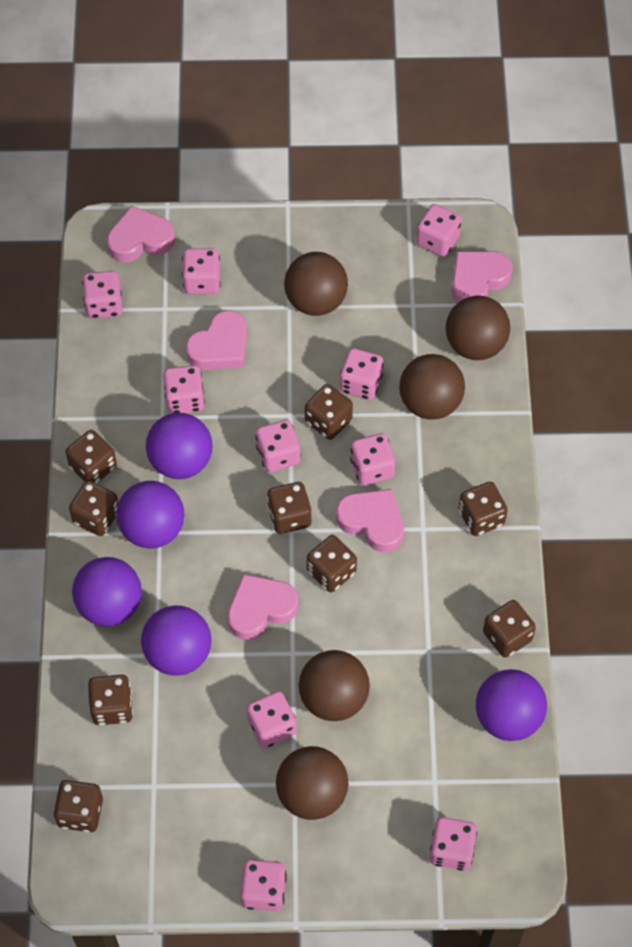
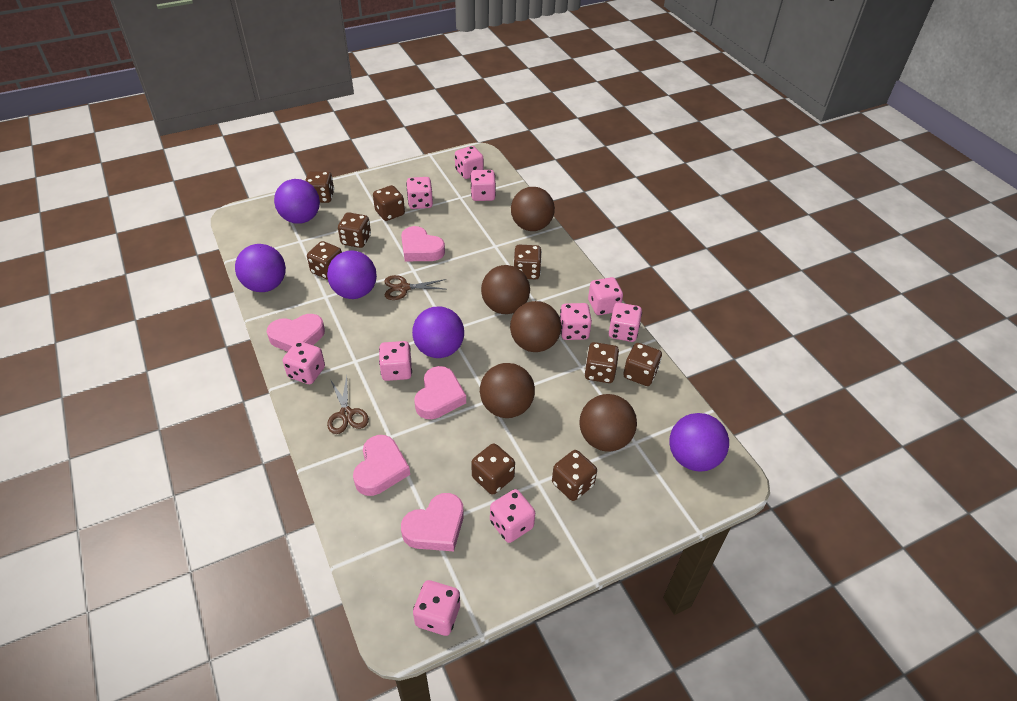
brown scissors: none = 0 -> [327,376,369,434] [384,275,446,300] = 2

